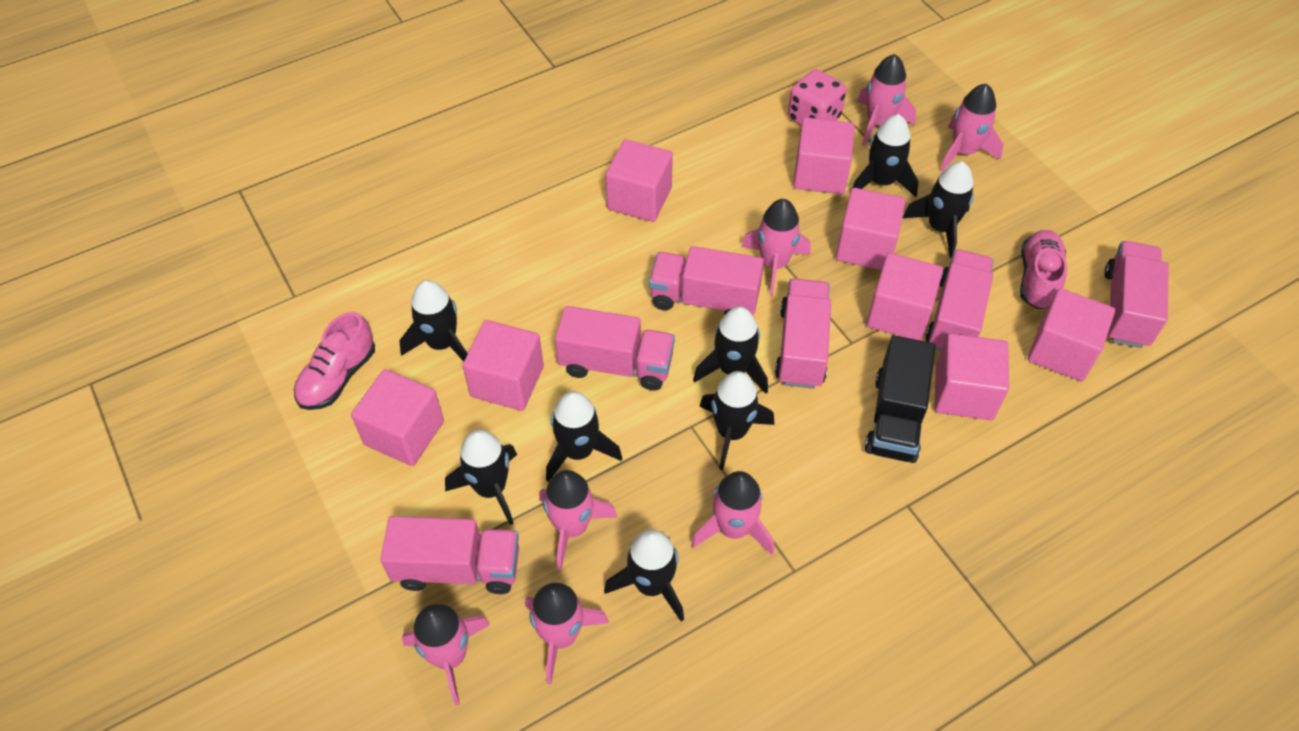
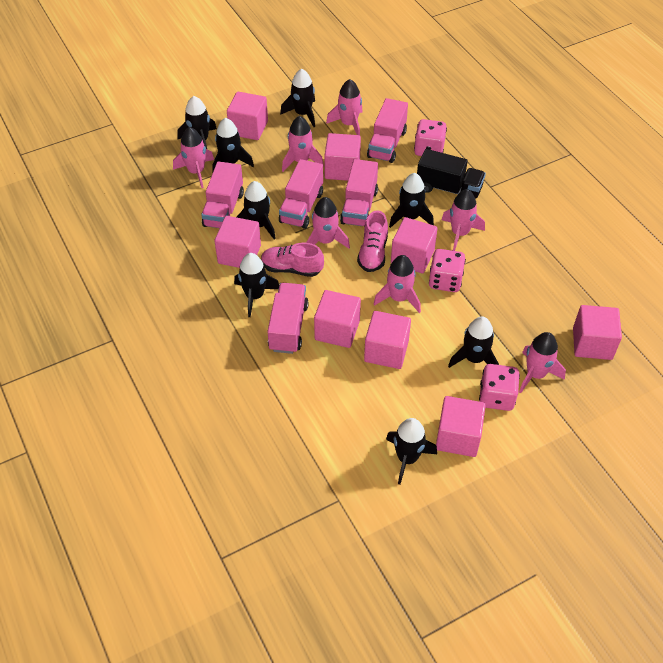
pink dice: [788,69,847,126] = 1 -> [414,119,447,156] [429,249,466,292] [479,364,520,411] = 3
pink truck: [380,516,519,594] [555,306,675,391] [649,246,764,315] [775,278,831,389] [926,249,994,352] [1104,241,1169,348] = 6 -> [201,161,244,228] [267,283,309,354] [279,159,323,229] [340,159,378,227] [367,98,408,163] = 5

